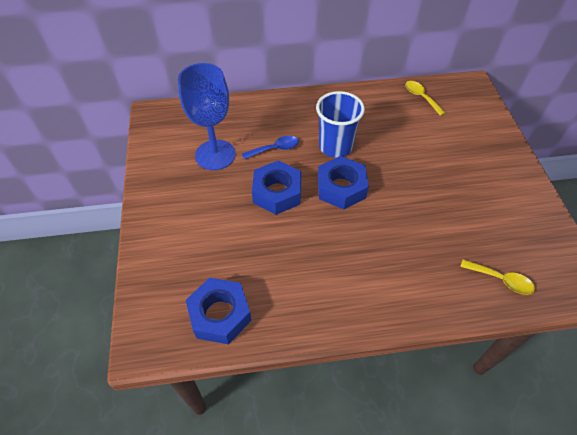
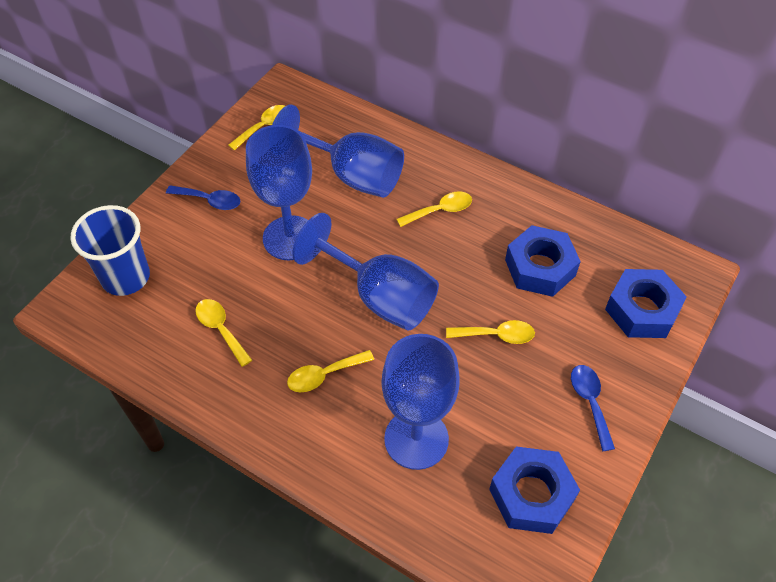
blue goblet: [178,63,235,170] = 1 -> [246,125,312,260] [272,105,404,198] [292,213,439,330] [382,334,460,470] = 4
blue spoon: [242,136,299,159] = 1 -> [166,185,240,210] [571,365,615,451] = 2
yellow spoon: [405,81,445,116] [460,259,535,295] = 2 -> [195,299,252,367] [228,105,285,151] [287,350,374,392] [397,191,472,227] [446,320,535,344] = 5

